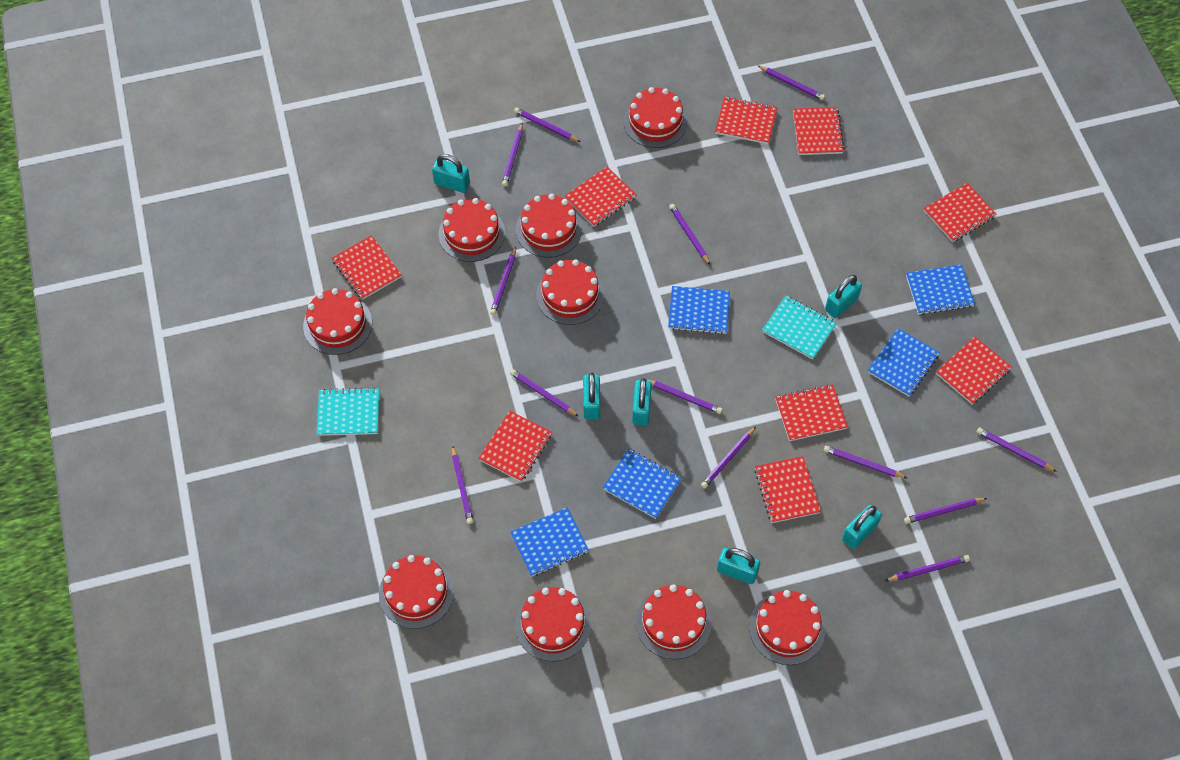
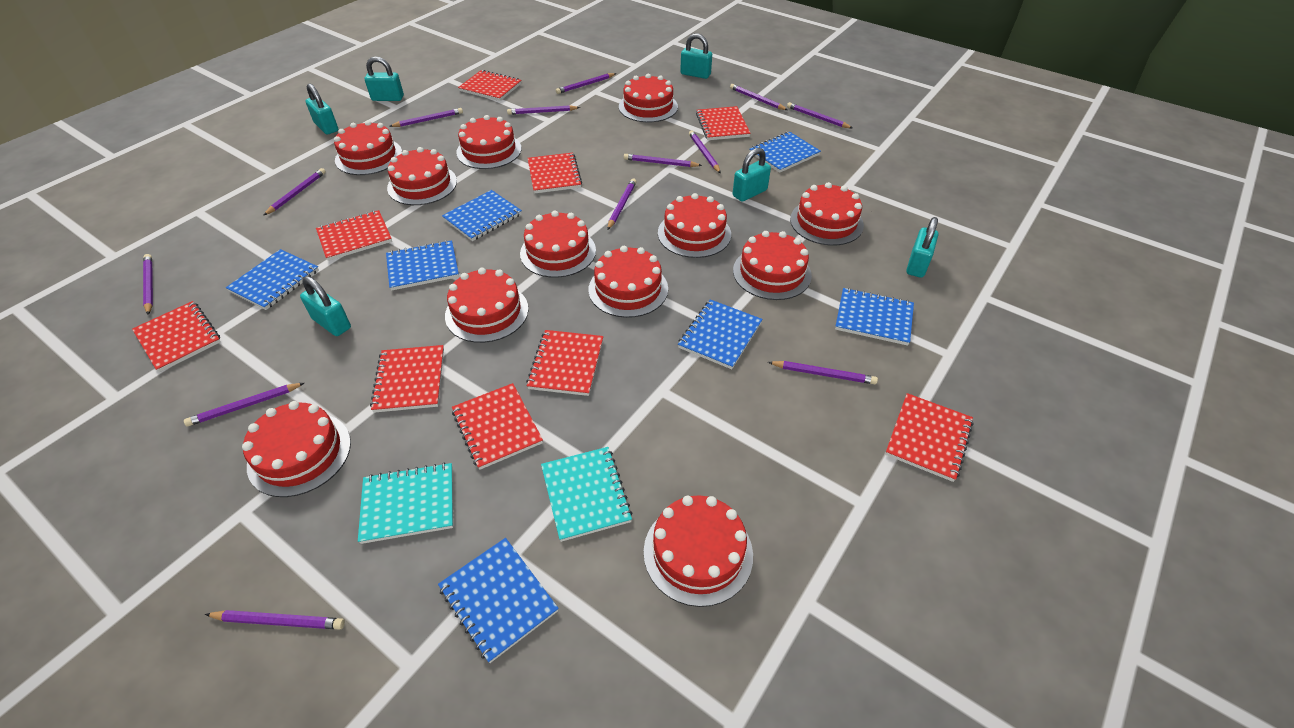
blue notebook: [510,507,589,577] [603,449,681,519] [668,286,730,334] [868,328,940,397] [906,264,975,315] = 5 -> [226,249,319,310] [386,240,459,291] [438,538,559,663] [442,190,522,241] [678,299,763,369] [749,132,821,173] [835,288,914,346] = 7
red cake: [303,288,372,355] [379,555,454,629] [439,198,505,262] [515,587,591,661] [516,194,582,258] [536,259,604,325] [624,87,688,148] [636,584,712,659] [749,590,825,665] = 9 -> [242,401,351,497] [334,120,402,175] [387,147,457,205] [445,268,528,343] [456,115,521,169] [520,211,596,278] [589,246,668,318] [619,74,678,122] [644,495,753,607] [658,193,731,258] [733,231,812,300] [790,182,864,246] = 12

